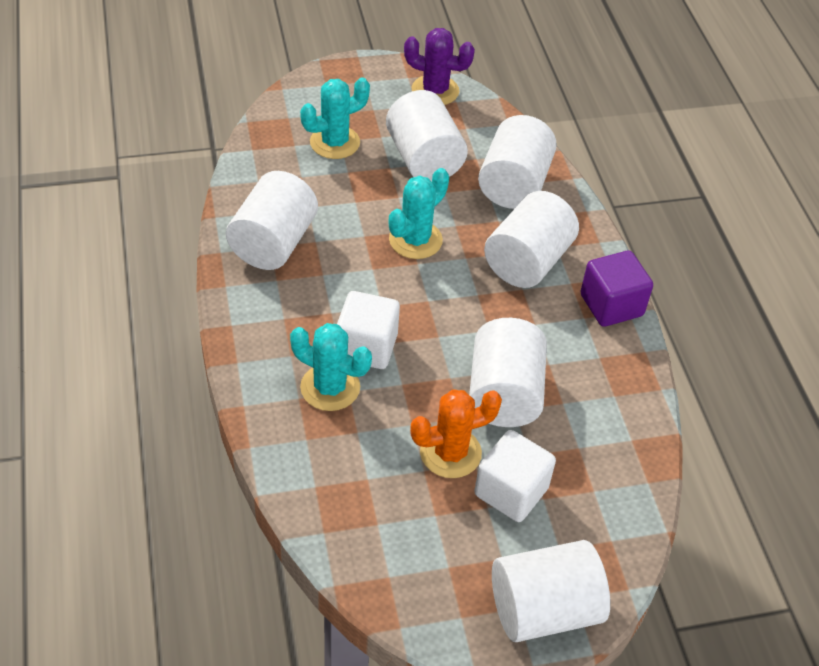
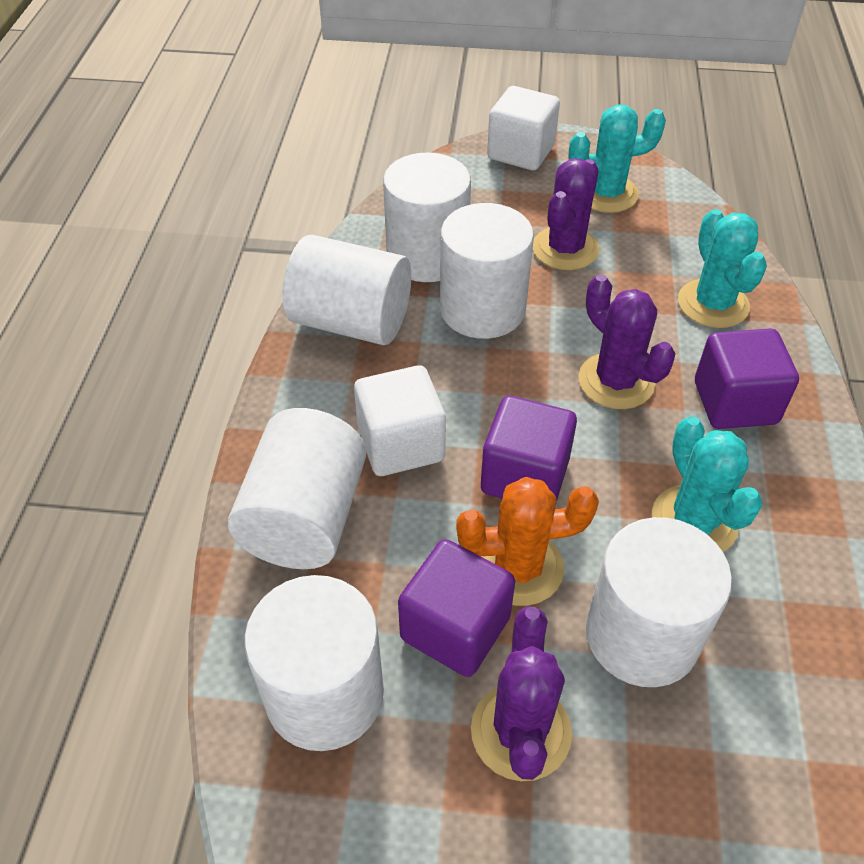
purple cactus: [404,28,475,105] = 1 -> [471,606,572,781] [533,158,599,270] [578,274,676,409] = 3
purple cube: [580,251,653,327] = 1 -> [398,539,515,677] [481,396,577,501] [695,328,799,429] = 3

